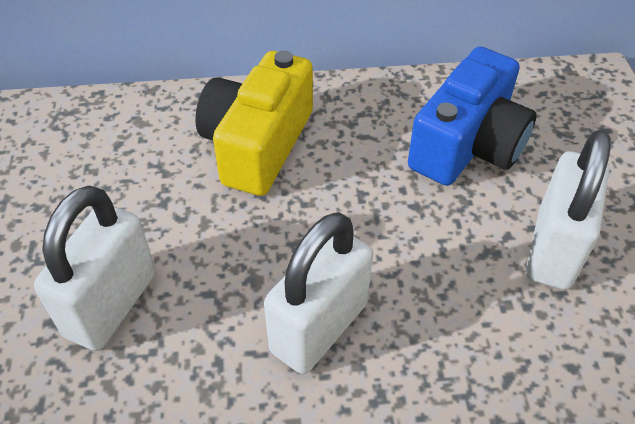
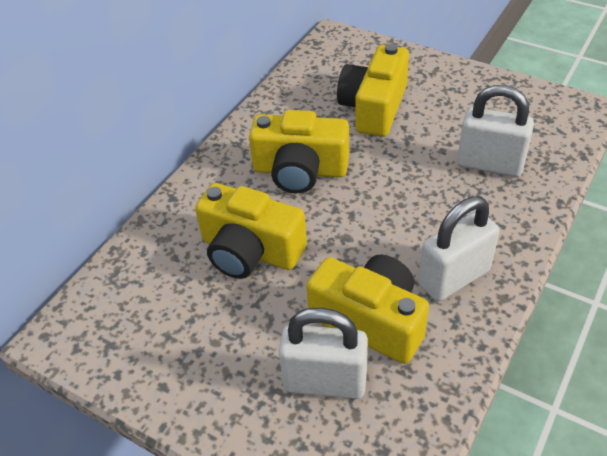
blue camera: [408,46,537,186] = 1 -> none = 0
yellow camera: [195,51,313,196] = 1 -> [195,183,307,279] [249,110,349,193] [306,255,429,364] [337,44,409,137] = 4

